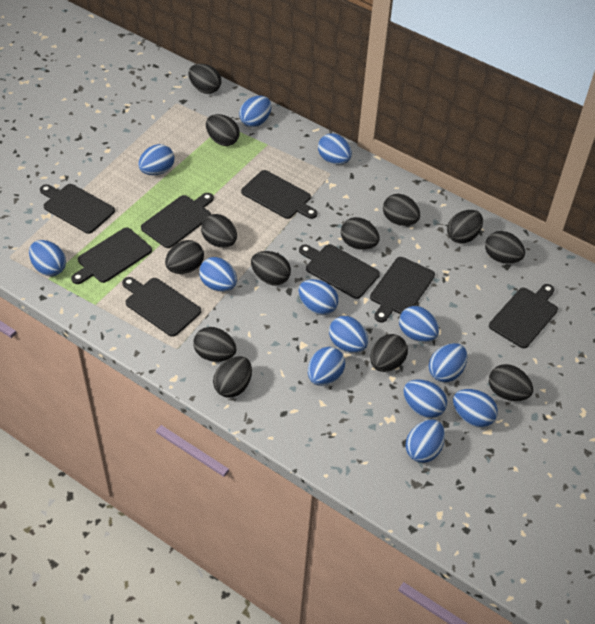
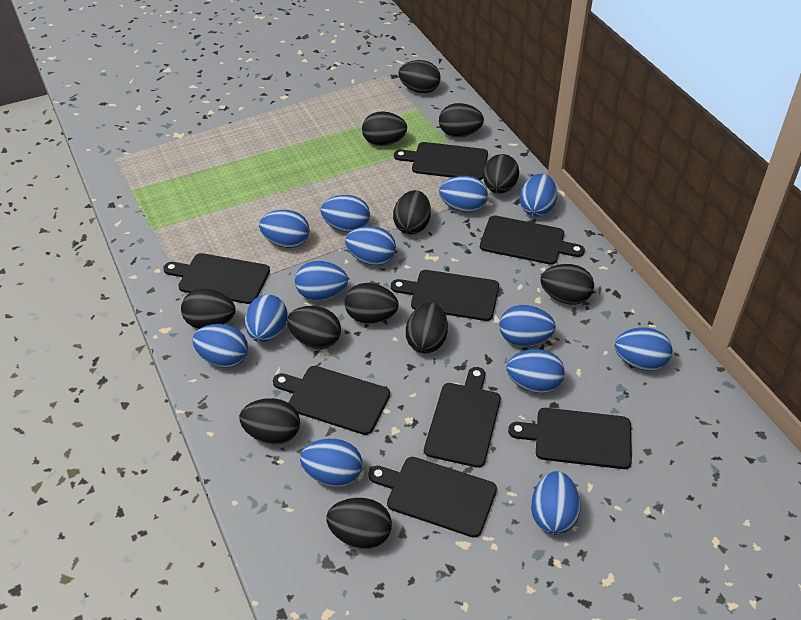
black egg: [165,240,204,274] [188,64,221,94] [193,327,236,362] [201,214,237,248] [206,114,240,146] [213,356,252,398] [251,251,291,285] [341,217,379,250] [370,334,408,372] [383,194,420,226] [447,210,483,244] [485,231,525,264] [489,364,533,401] = 13 -> [181,289,236,329] [239,398,300,444] [287,306,341,349] [326,498,392,549] [344,283,398,324] [362,111,407,146] [393,190,431,234] [398,60,441,93] [406,302,448,354] [439,103,484,137] [483,154,519,194] [540,264,594,304] = 12

